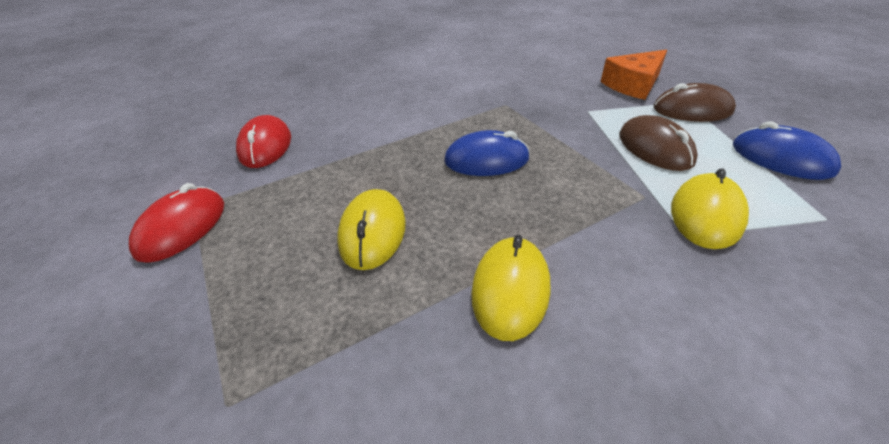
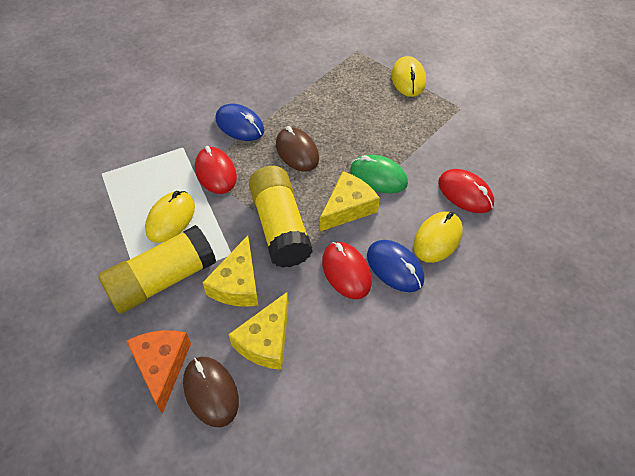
green mouse: none = 0 -> [350,155,408,193] = 1
red mouse: [129,183,224,263] [236,115,291,168] = 2 -> [195,146,237,194] [322,242,372,299] [438,169,494,213] = 3
yellow cheese: none = 0 -> [202,235,258,307] [228,292,289,370] [320,171,380,231] = 3
yellow glue stick: none = 0 -> [98,225,216,314] [249,166,313,268] = 2

